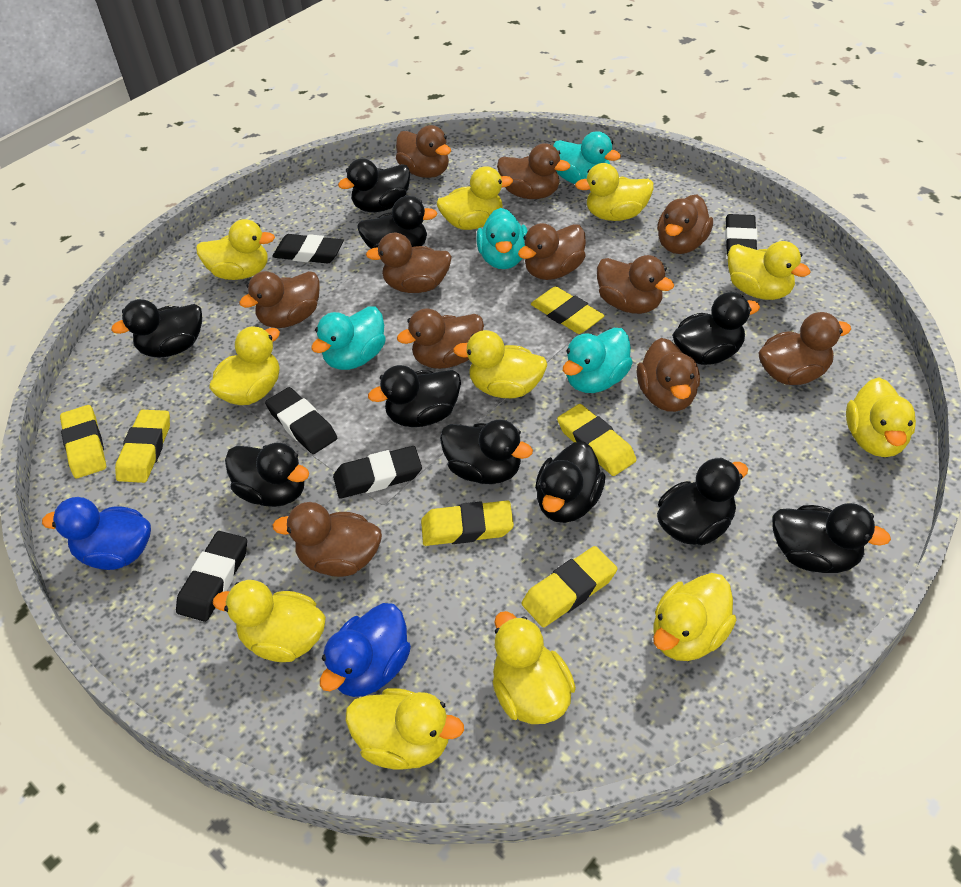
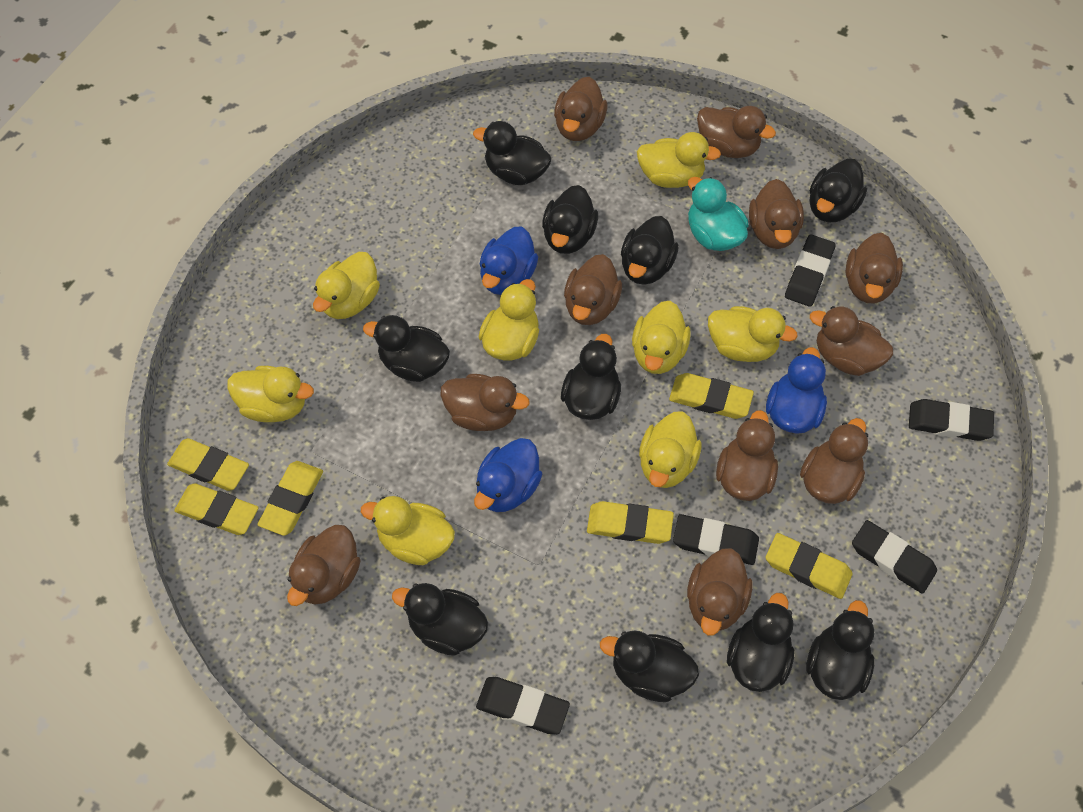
blue duck: [42,497,151,570] [320,603,411,697] = 2 -> [474,438,542,512] [480,227,538,295] [766,347,827,434] = 3
turquoise duck: [311,306,386,370] [476,208,528,269] [553,131,621,184] [563,328,633,393] = 4 -> [688,177,749,251] = 1
yellow duck: [196,219,275,280] [209,326,280,405] [213,580,326,662] [346,688,464,770] [437,166,513,230] [453,330,547,398] [492,611,576,724] [575,163,654,221] [653,573,736,661] [728,241,811,300] [846,377,916,457] = 11 -> [227,366,314,422] [313,252,380,319] [361,496,455,565] [479,279,539,360] [632,301,691,374] [637,132,721,188] [639,411,702,488] [708,306,798,362] = 8

